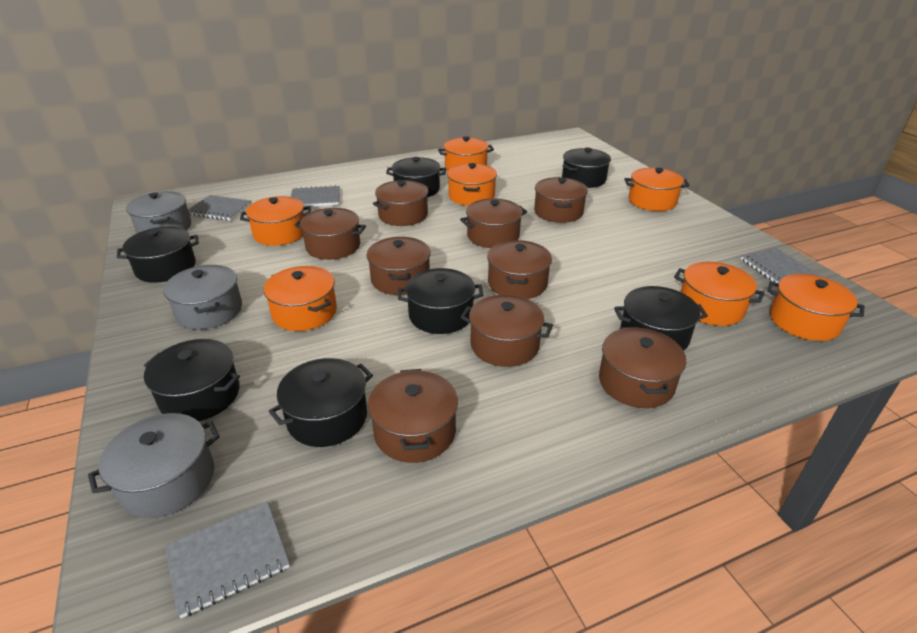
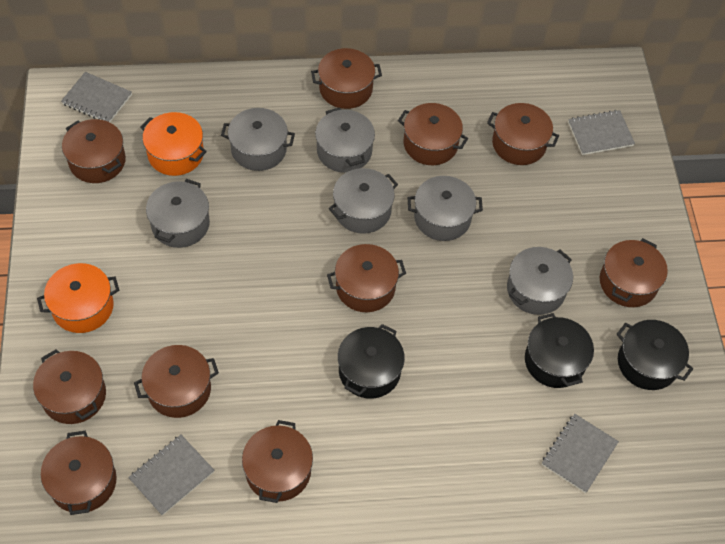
black pot: [117,226,199,283] [144,339,240,421] [269,358,373,447] [386,157,446,197] [398,268,483,334] [562,148,611,188] [614,286,708,351] = 7 -> [338,324,405,399] [525,313,594,388] [616,320,693,390] = 3
brown pot: [295,208,366,260] [367,237,431,295] [368,369,458,463] [373,180,430,226] [460,198,527,248] [460,294,553,367] [487,240,552,299] [534,177,588,223] [599,327,686,408] = 9 -> [33,349,106,424] [41,431,117,515] [62,119,126,183] [134,345,219,418] [242,420,313,503] [311,48,382,109] [327,244,406,312] [398,103,468,165] [487,103,559,165] [600,238,668,307] = 10
grey pot: [88,413,220,518] [126,192,191,233] [163,265,242,330] = 3 -> [146,179,210,248] [221,108,295,171] [315,107,375,173] [329,168,398,234] [408,176,483,241] [507,247,573,315] = 6
orange pot: [240,196,311,246] [264,266,337,331] [438,136,494,170] [447,163,497,206] [624,168,690,211] [674,262,764,326] [767,274,864,341] = 7 -> [37,263,119,333] [141,112,207,176] = 2

